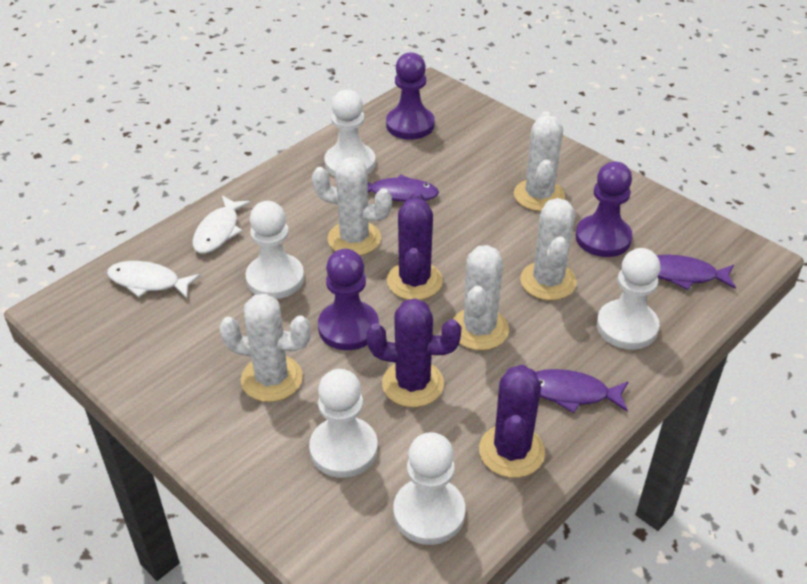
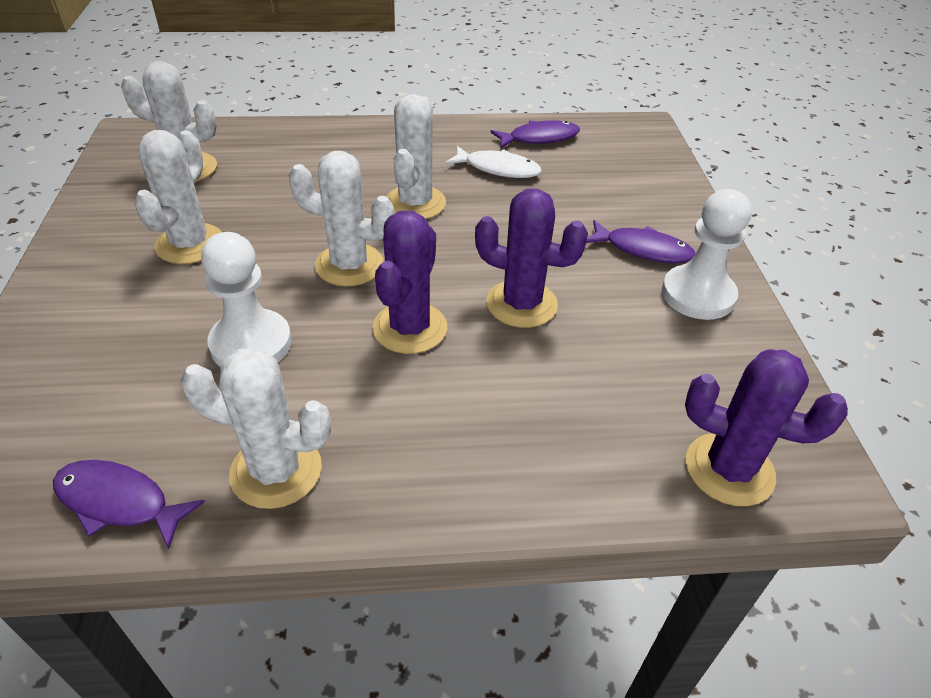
purple pawn: [318,249,379,350] [386,52,435,140] [576,161,633,257] = 3 -> none = 0
white fish: [107,261,200,298] [193,196,251,253] = 2 -> [445,146,542,178] = 1
white pawn: [245,201,304,299] [309,369,378,478] [324,90,375,177] [393,432,465,545] [597,248,660,350] = 5 -> [201,232,292,366] [662,189,752,320] = 2

